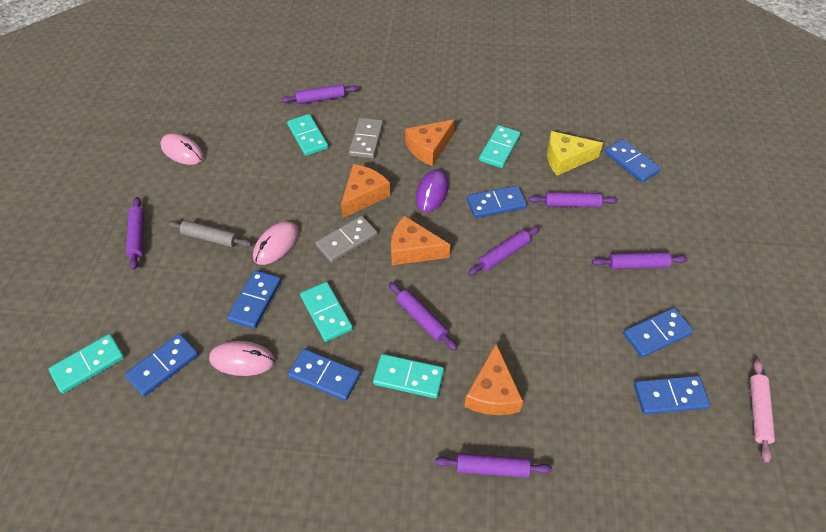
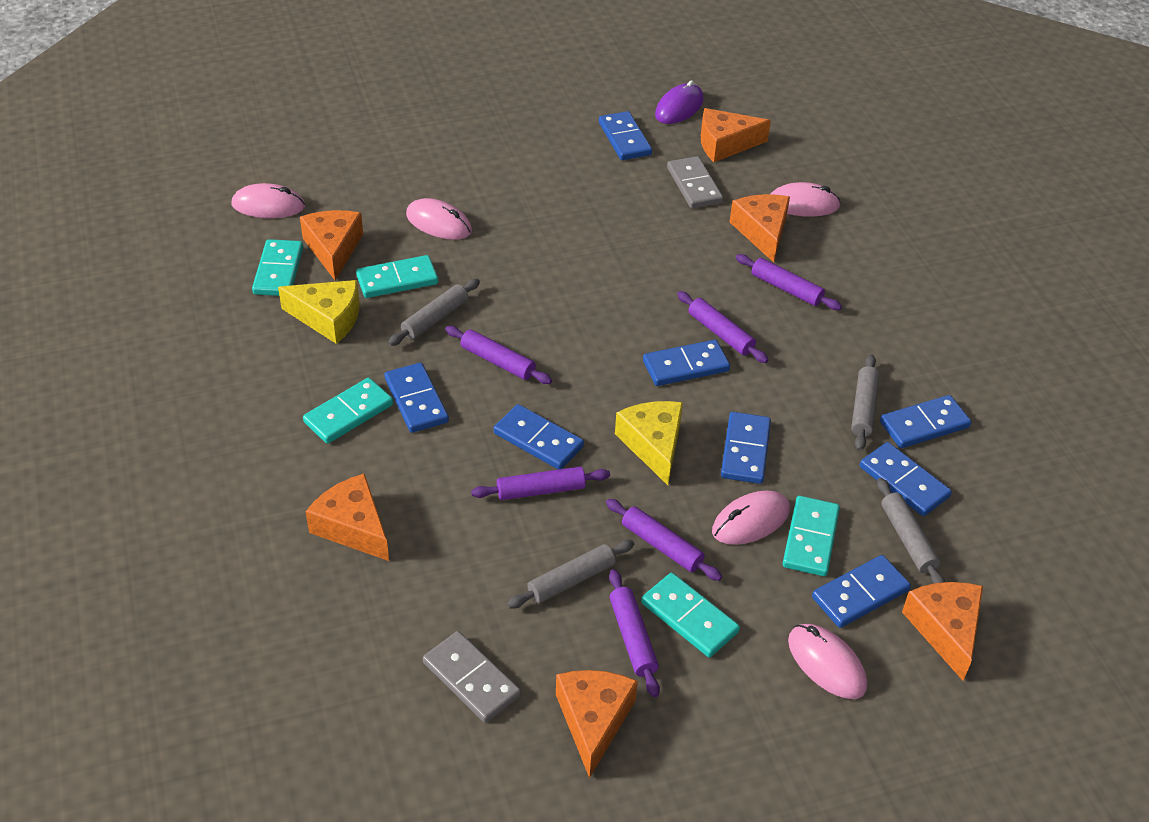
blue domino: [125,333,199,397] [227,270,281,329] [288,349,360,401] [467,186,527,218] [605,139,661,183] [623,308,694,357] [634,376,710,414] = 7 -> [384,363,449,433] [494,404,584,470] [599,111,652,160] [643,340,730,386] [721,412,771,484] [812,555,911,628] [860,442,952,516] [880,395,971,448] = 8
grey rolling pin: [167,220,252,247] = 1 -> [388,279,480,346] [507,540,634,608] [851,355,880,451] [877,478,945,584] = 4
orange cheese: [341,164,390,218] [391,216,450,265] [405,119,455,166] [464,343,523,415] = 4 -> [300,210,363,280] [306,473,389,561] [556,670,638,778] [701,108,771,162] [729,194,790,262] [902,582,983,681] = 6
pink mouse: [160,133,204,165] [209,341,275,376] [253,221,299,265] = 3 -> [232,183,305,218] [406,198,472,240] [712,491,790,545] [770,182,841,217] [788,624,867,699] = 5
pink rolling pin: [750,359,775,463] = 1 -> none = 0
purple rolling pin: [126,197,144,270] [281,84,359,104] [389,282,457,351] [435,453,552,478] [468,226,540,275] [528,192,618,207] [592,252,688,269] = 7 -> [445,326,552,384] [471,467,610,500] [606,499,722,581] [609,569,660,697] [677,291,768,363] [736,254,842,310] = 6
yellow cheese: [547,131,603,176] = 1 -> [278,280,359,344] [615,401,683,485] = 2

